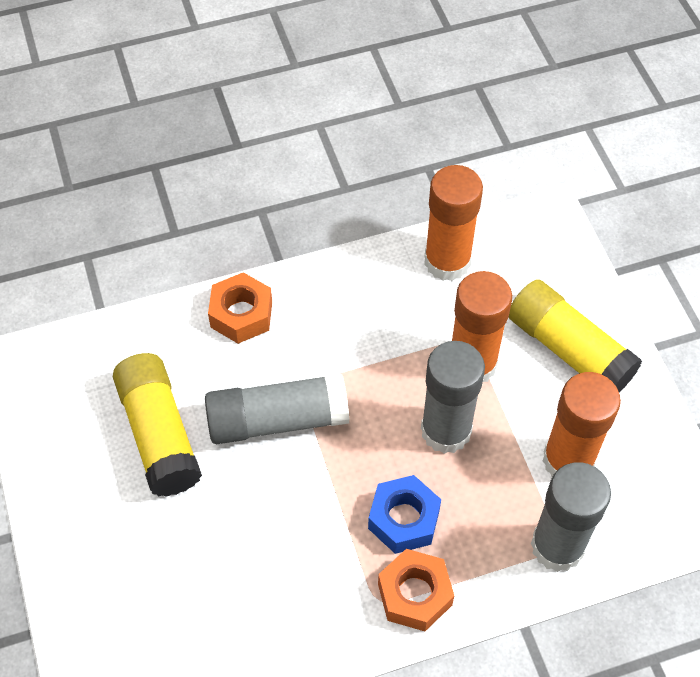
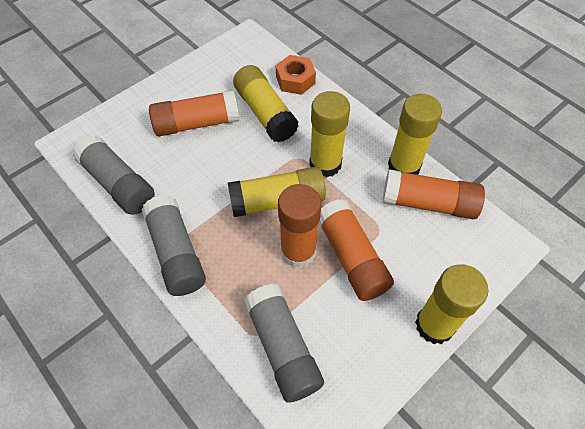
blue nut: [368,475,441,554] = 1 -> none = 0
orange glue stick: [424,165,483,281] [452,271,512,382] [543,372,621,477] = 3 -> [149,90,239,136] [278,184,321,268] [319,199,394,301] [383,169,485,219] = 4
orange nut: [208,272,272,344] [378,549,454,631] = 2 -> [276,55,316,95] = 1
yellow glue stick: [113,353,202,497] [509,279,642,393] = 2 -> [228,167,326,217] [233,65,299,143] [309,91,350,178] [388,94,442,175] [415,264,489,344] = 5

